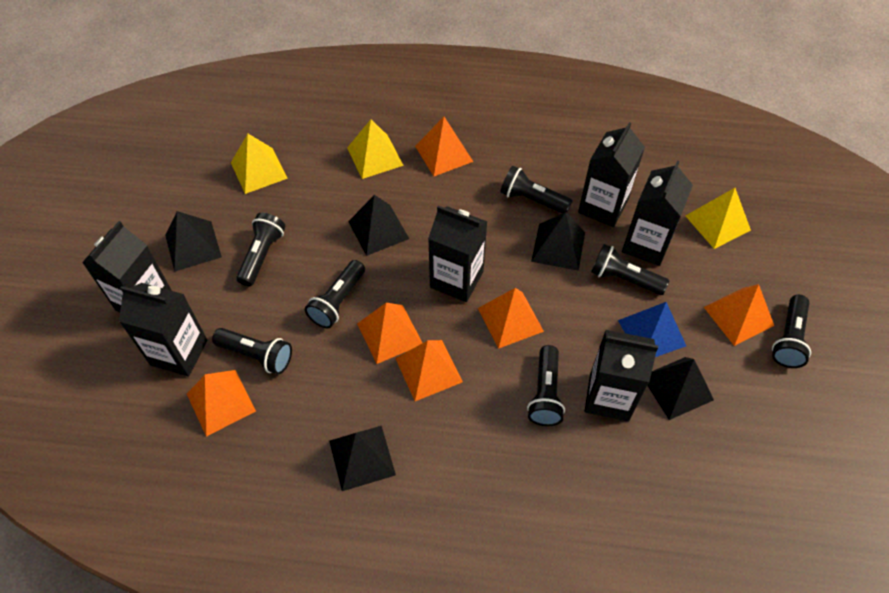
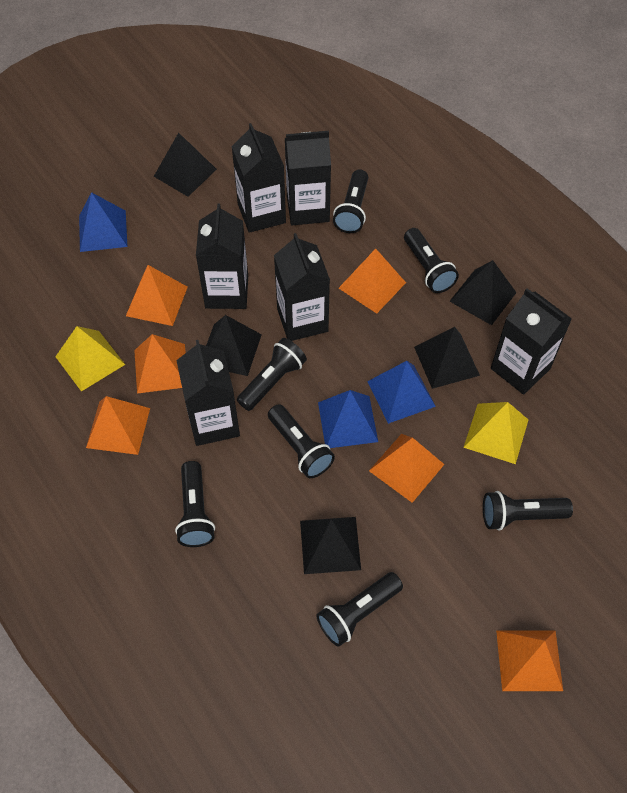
blue pyramid: [618,302,686,357] = 1 -> [79,192,128,252] [318,390,378,448] [367,361,436,424] = 3
yellow pyramid: [231,134,288,194] [347,119,404,179] [686,188,751,249] = 3 -> [55,326,125,391] [463,402,528,464] = 2

